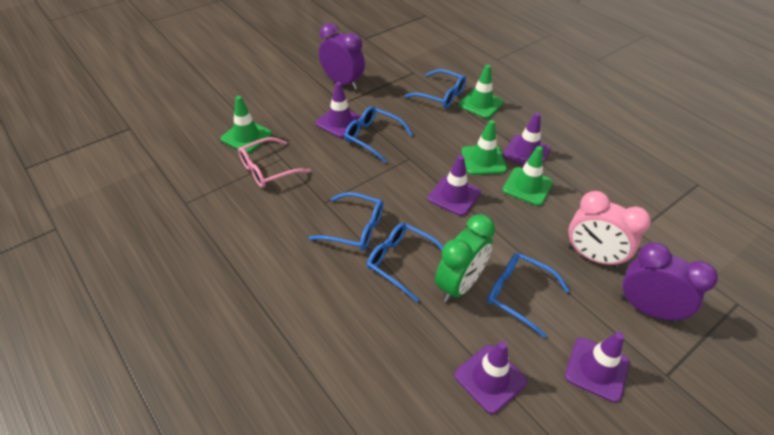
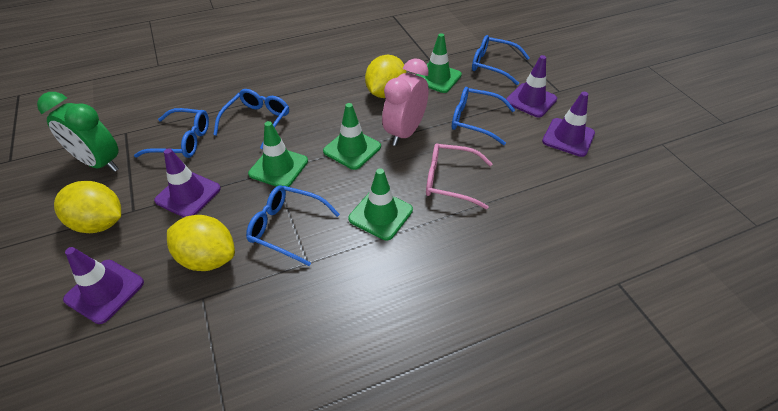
purple clock: [319,23,365,90] [620,242,718,323] = 2 -> none = 0
purple traffic cone: [316,82,362,138] [428,155,481,216] [454,341,527,414] [503,112,551,166] [565,332,630,403] = 5 -> [63,247,144,324] [154,148,221,218] [506,55,557,117] [542,92,595,157] = 4
yellow lemon: none = 0 -> [54,181,121,233] [167,215,235,271] [365,55,407,98] = 3

